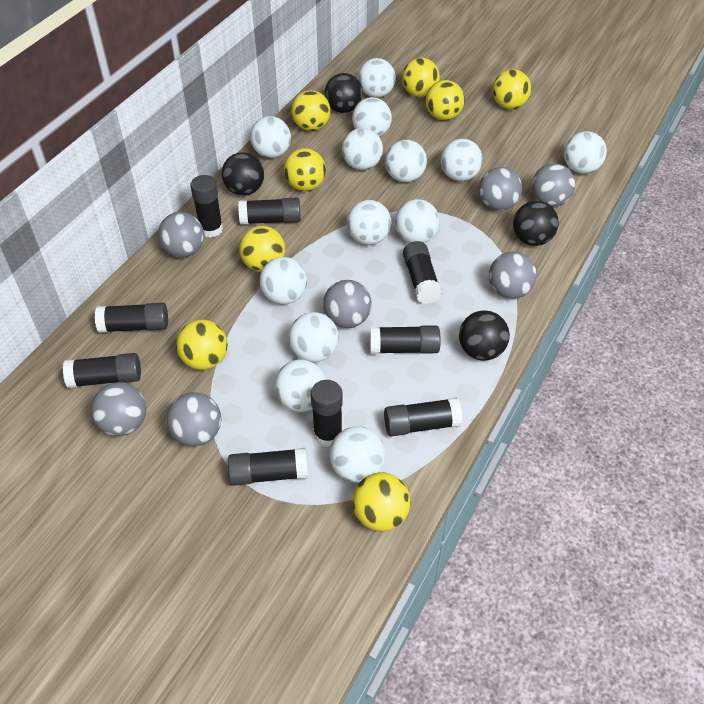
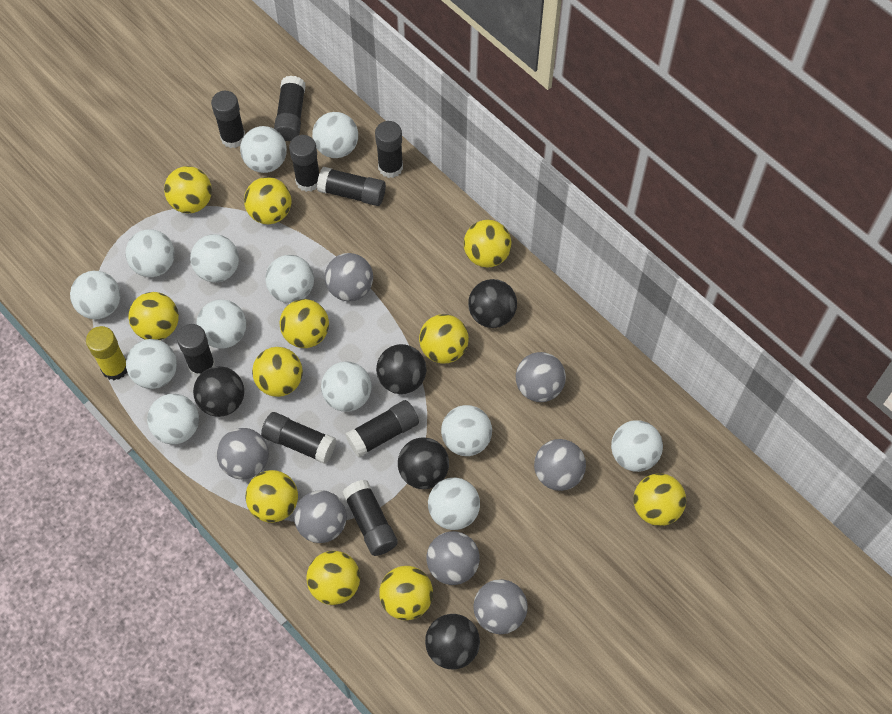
black ball: [222,152,264,196] [324,73,363,113] [459,310,510,361] [513,201,559,246] = 4 -> [193,366,244,417] [376,344,426,394] [398,437,449,489] [425,614,480,669] [468,279,517,328] = 5
yellow ball: [176,320,228,370] [239,226,285,272] [284,148,326,191] [291,90,330,131] [352,472,410,531] [402,58,440,97] [426,80,465,120] [492,69,531,109] = 8 -> [129,292,179,340] [164,166,212,214] [244,177,291,224] [245,470,298,523] [252,347,303,397] [280,299,329,348] [306,551,360,605] [379,566,433,620] [419,314,469,363] [464,220,512,268] [633,473,686,526] = 11
yellow glue stick: none = 0 -> [86,326,127,380] = 1

